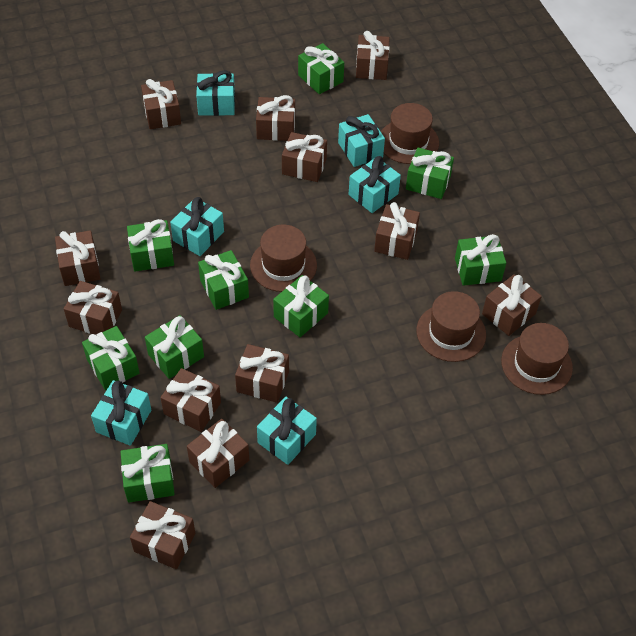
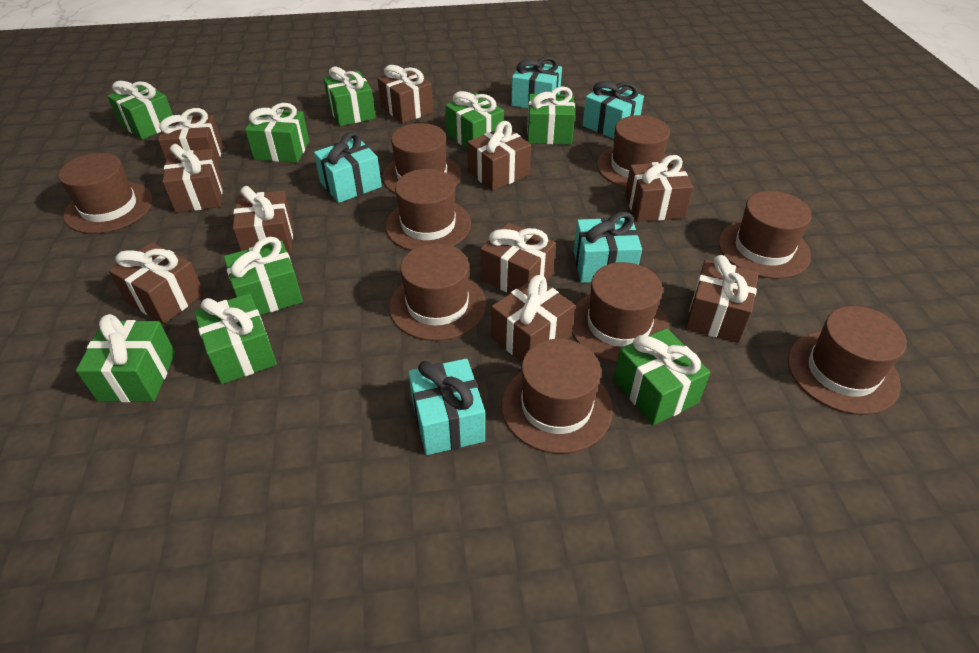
brown gift: [55,230,101,286] [64,281,122,335] [130,501,195,569] [141,79,181,129] [161,368,221,432] [187,419,249,488] [235,344,289,403] [256,95,295,141] [282,132,327,182] [356,31,390,80] [374,202,420,260] [482,274,542,336] = 12 -> [109,242,204,324] [158,108,223,164] [162,144,223,213] [233,186,293,254] [377,65,434,124] [467,121,531,191] [480,222,556,293] [491,275,575,362] [625,155,693,222] [686,255,759,343] = 10
brown hat: [250,225,317,292] [381,103,439,164] [416,291,486,362] [501,323,573,395] = 4 -> [58,153,153,234] [382,123,461,194] [385,169,471,251] [389,244,486,341] [501,339,613,454] [572,262,670,362] [597,115,672,188] [718,191,812,279] [788,306,907,415] = 9
turquoise gift: [91,380,151,446] [170,197,224,256] [196,70,235,116] [257,397,317,465] [338,114,385,167] [349,156,401,213] = 6 -> [314,132,382,203] [408,359,485,455] [511,56,562,108] [574,212,642,283] [583,81,644,139] = 5

